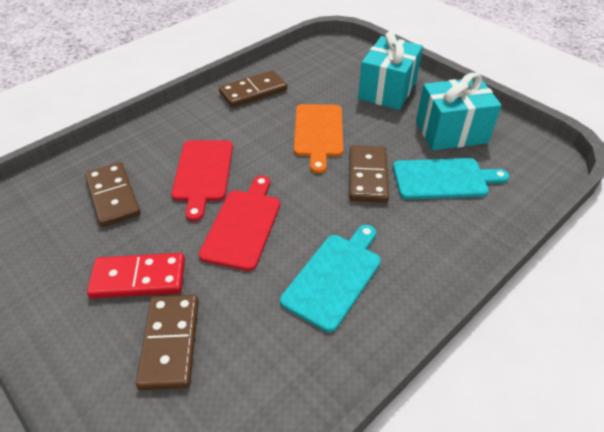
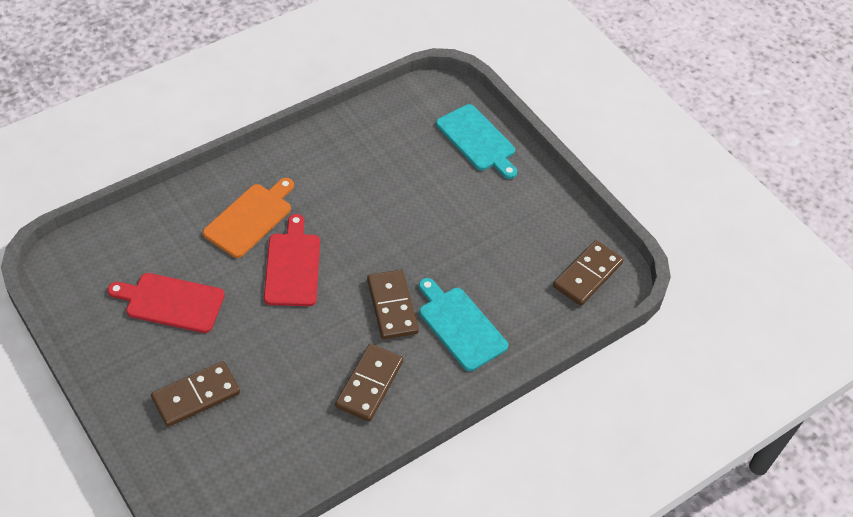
red domino: [87,253,185,299] = 1 -> none = 0
turquoise gift: [358,31,423,110] [416,73,502,150] = 2 -> none = 0

